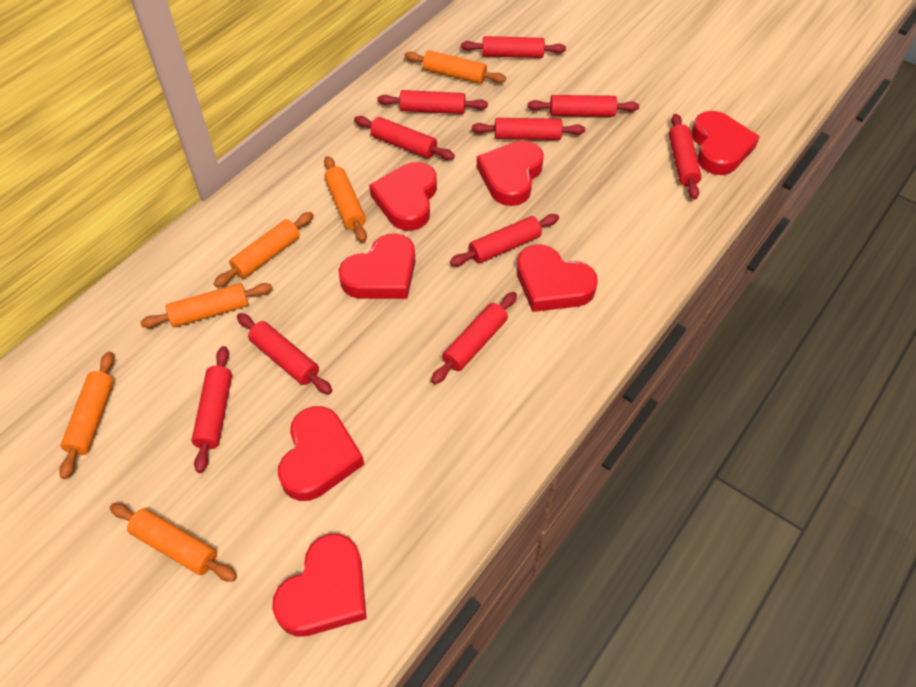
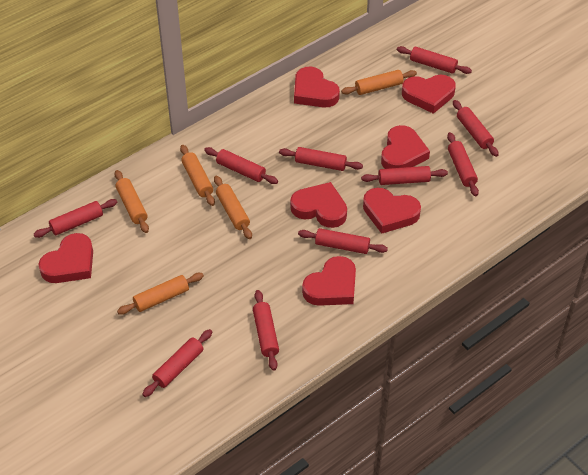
orange rolling pin: [59,351,114,479] [110,503,237,582] [140,283,273,328] [213,212,314,287] [324,156,367,242] [405,50,506,84] = 6 -> [114,170,149,233] [117,273,204,315] [180,145,215,206] [214,176,252,239] [341,70,417,95] = 5

